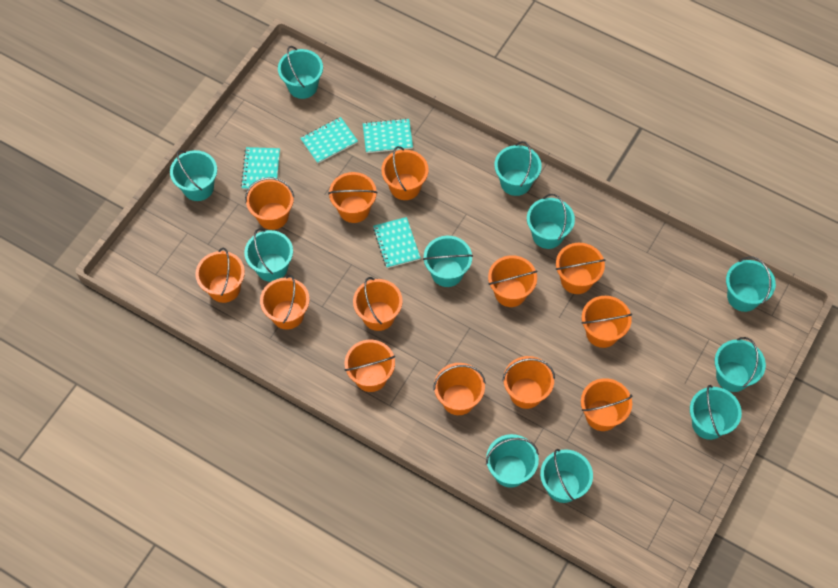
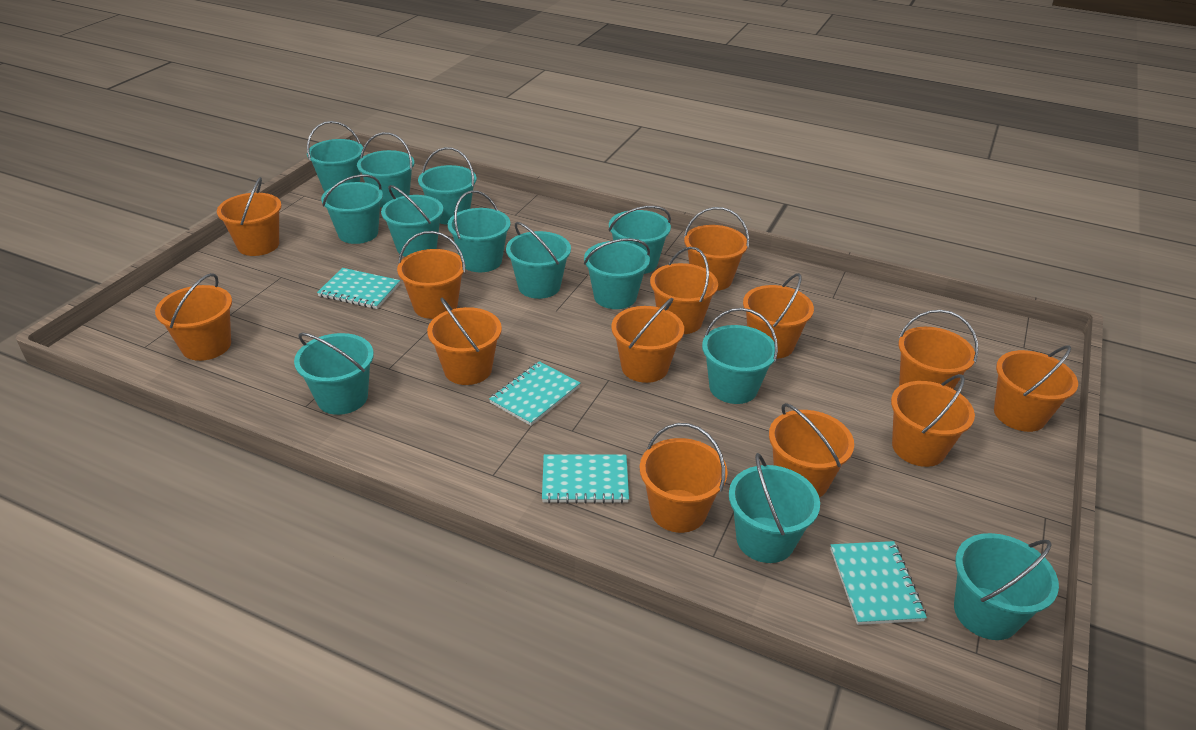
turquoise bucket: [170,150,217,201] [244,228,293,282] [278,46,323,99] [423,236,473,287] [486,434,539,488] [494,141,542,196] [527,194,575,249] [540,449,593,503] [690,385,742,440] [715,337,766,392] [726,257,776,312] = 11 -> [294,333,374,415] [307,121,363,191] [321,174,383,244] [357,132,414,207] [381,185,443,257] [418,147,477,225] [448,190,511,272] [506,222,571,299] [584,238,650,309] [609,206,671,274] [702,308,778,404] [729,453,820,563] [954,533,1059,640] = 13

